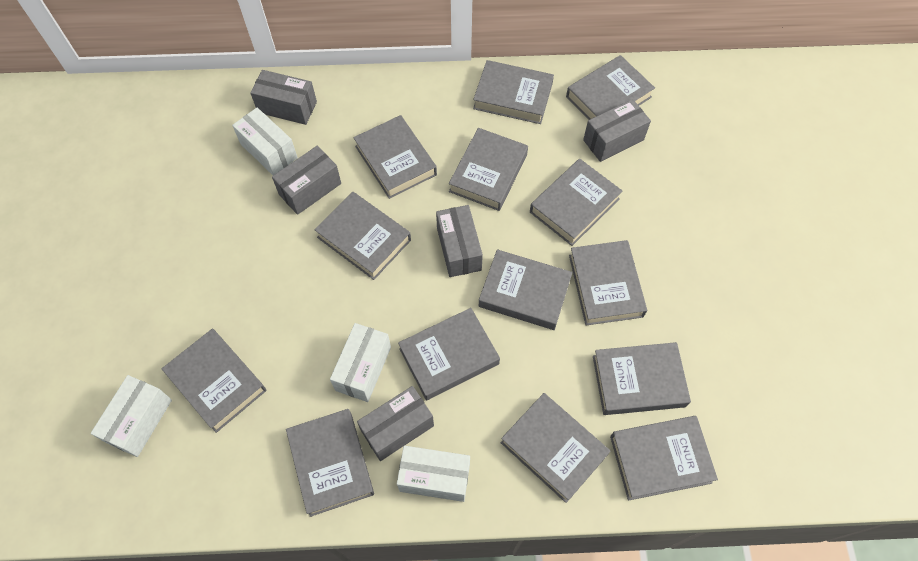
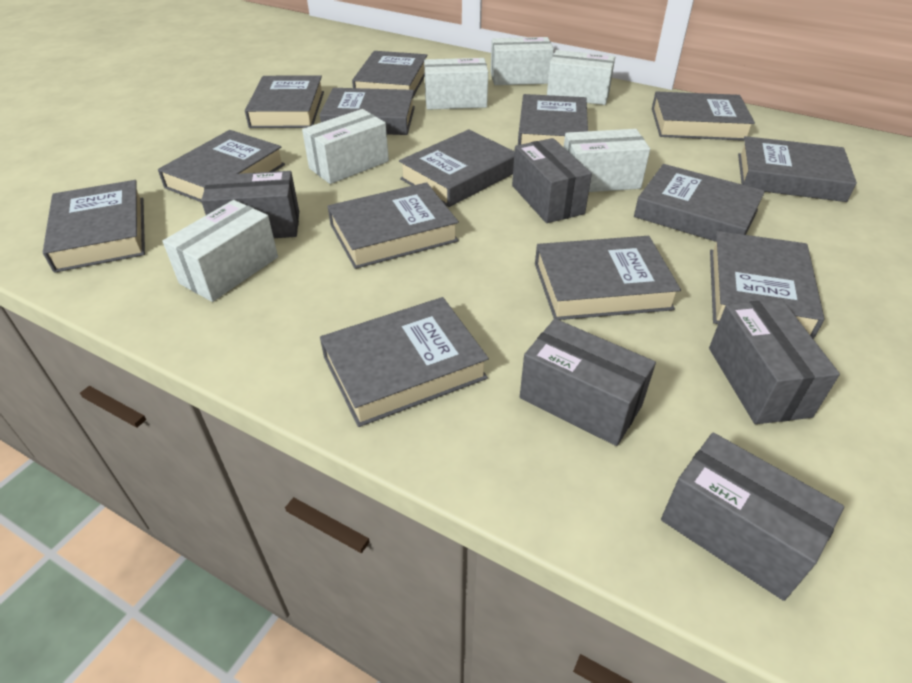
white box: [91,375,172,457] [232,108,298,175] [330,323,391,402] [397,446,470,502] = 4 -> [163,200,278,302] [302,109,389,184] [424,58,488,110] [490,37,554,85] [547,50,615,105] [564,129,650,192] = 6

